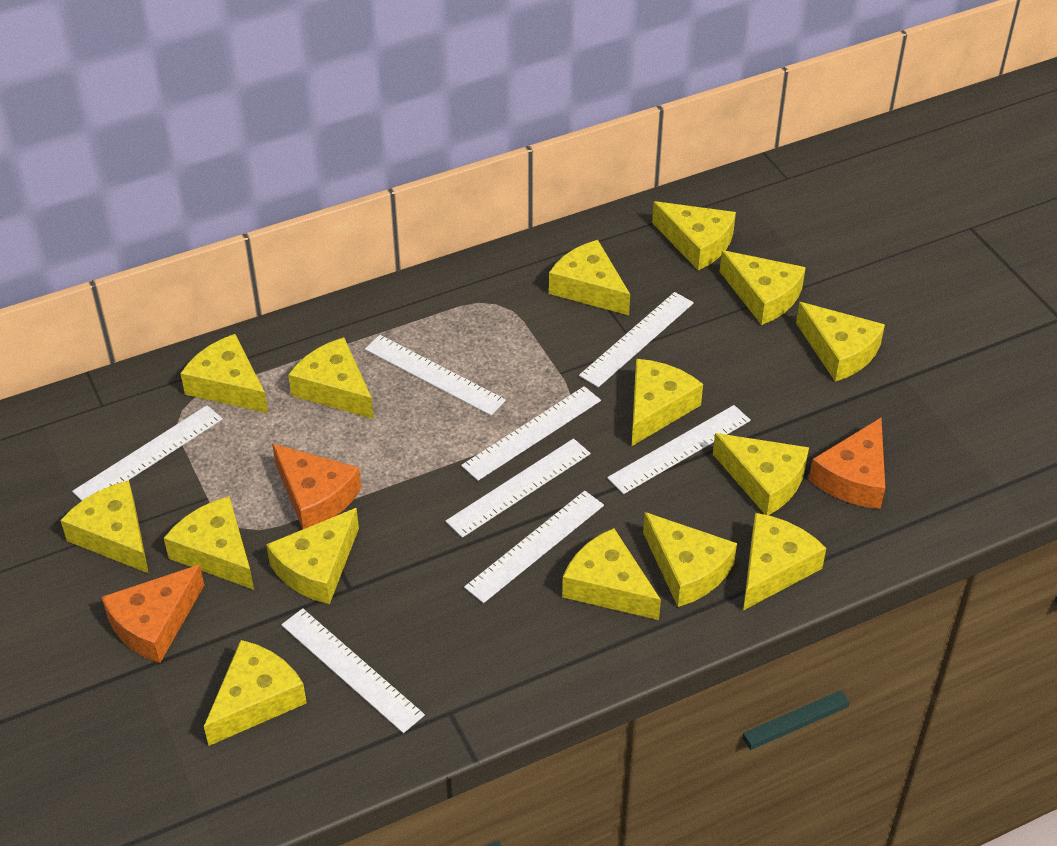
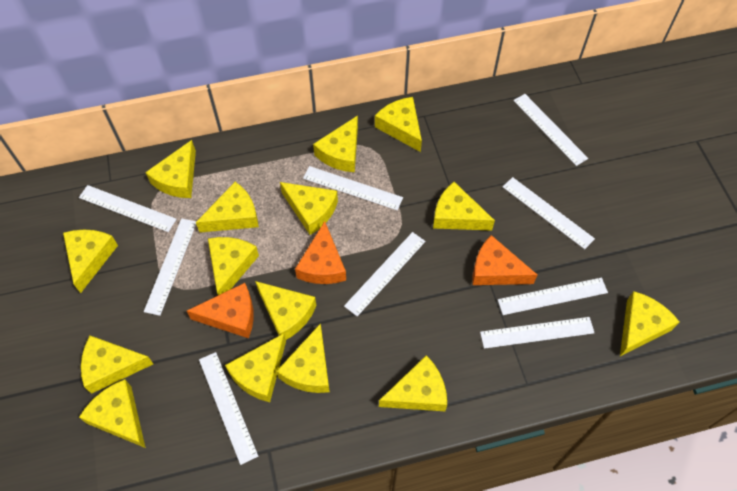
white ruler: [72,405,223,501] [281,608,425,733] [365,335,506,415] [446,438,591,538] [461,386,601,481] [464,491,604,603] [579,292,694,387] [607,405,751,494] = 8 -> [79,185,177,232] [144,218,196,316] [199,352,258,465] [303,166,403,210] [344,232,425,316] [480,317,594,349] [498,278,608,315] [503,177,595,249] [513,94,588,166] = 9

